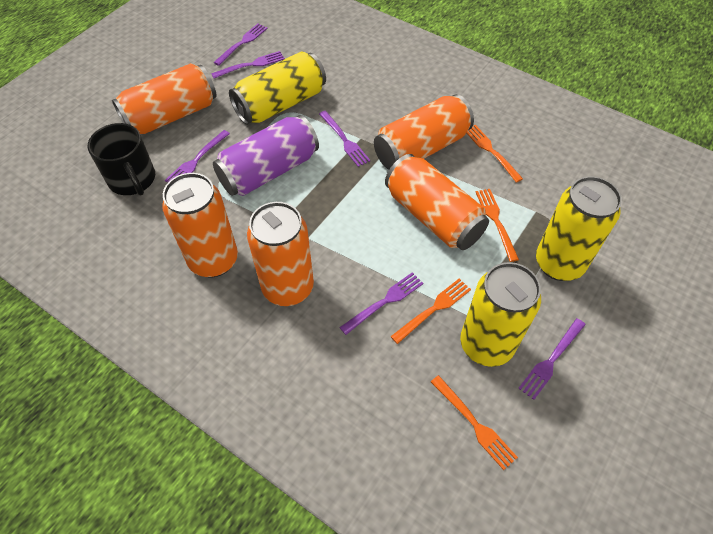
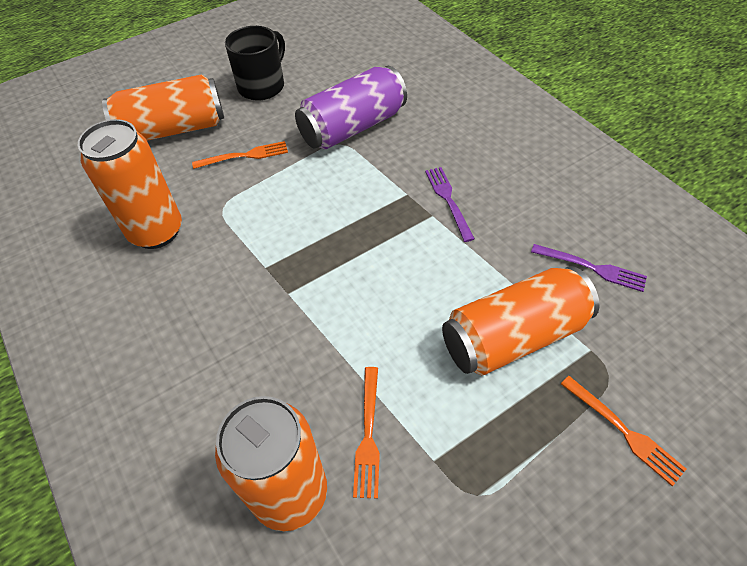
orange can: [112,63,217,134] [162,173,238,277] [247,202,314,306] [374,94,474,169] [385,154,489,250] = 5 -> [78,119,182,249] [102,74,224,141] [215,396,327,531] [442,266,599,375] = 4
orange fork: [390,279,471,344] [431,375,518,470] [466,125,523,183] [476,189,519,262] = 4 -> [192,141,288,169] [353,367,380,499] [561,376,687,486] = 3
purple fork: [165,130,230,182] [211,51,285,78] [213,24,268,66] [319,111,371,167] [339,272,423,335] [518,318,586,400] = 6 -> [425,167,475,242] [531,244,647,292] = 2
yellow can: [229,51,326,125] [460,262,541,367] [536,176,622,281] = 3 -> none = 0

